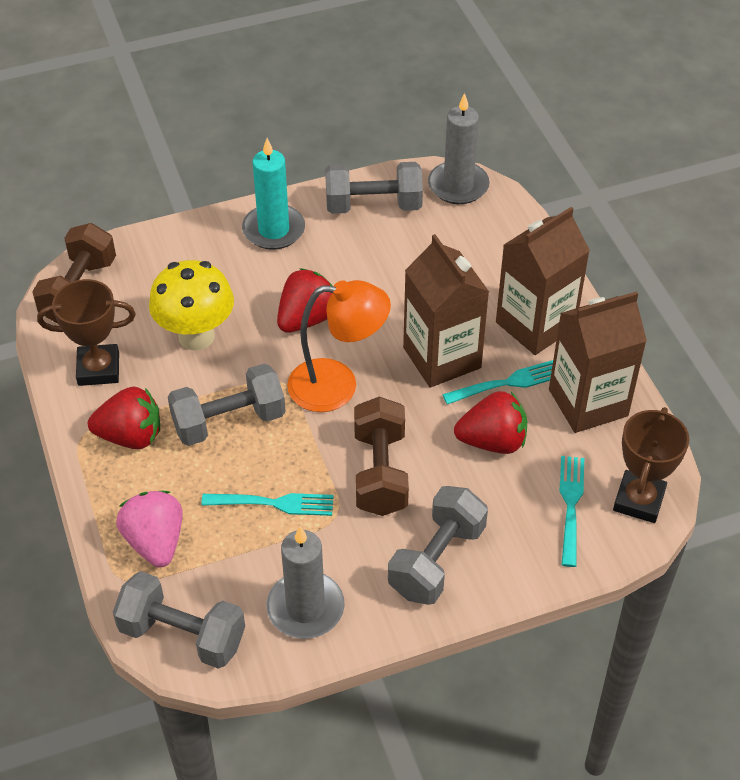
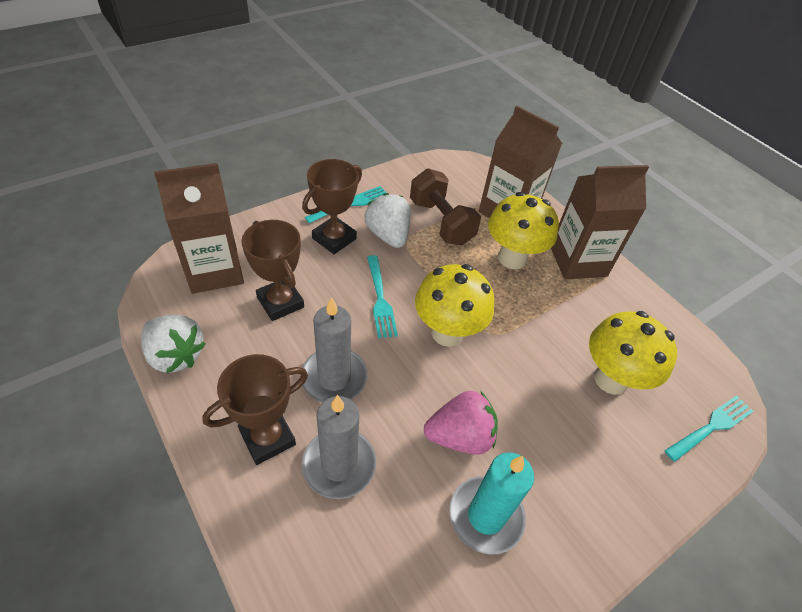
brown dumbbell: [32,223,116,324] [354,397,409,516] = 2 -> [410,168,481,245] = 1
brown trophy: [37,279,136,386] [613,407,690,523] = 2 -> [202,354,308,465] [241,220,304,321] [302,159,362,254] = 3
grey dumbbell: [113,571,245,669] [168,363,285,446] [325,162,423,214] [388,486,488,605] = 4 -> none = 0
orange lamp: [287,280,391,412] = 1 -> none = 0
red strawberry: [88,387,160,449] [277,268,332,333] [454,391,527,454] = 3 -> none = 0
white strawberry: none = 0 -> [141,315,206,374] [365,193,411,248] = 2
yellow mushroom: [149,260,234,351] = 1 -> [415,264,494,347] [488,192,559,269] [589,311,677,395] = 3

